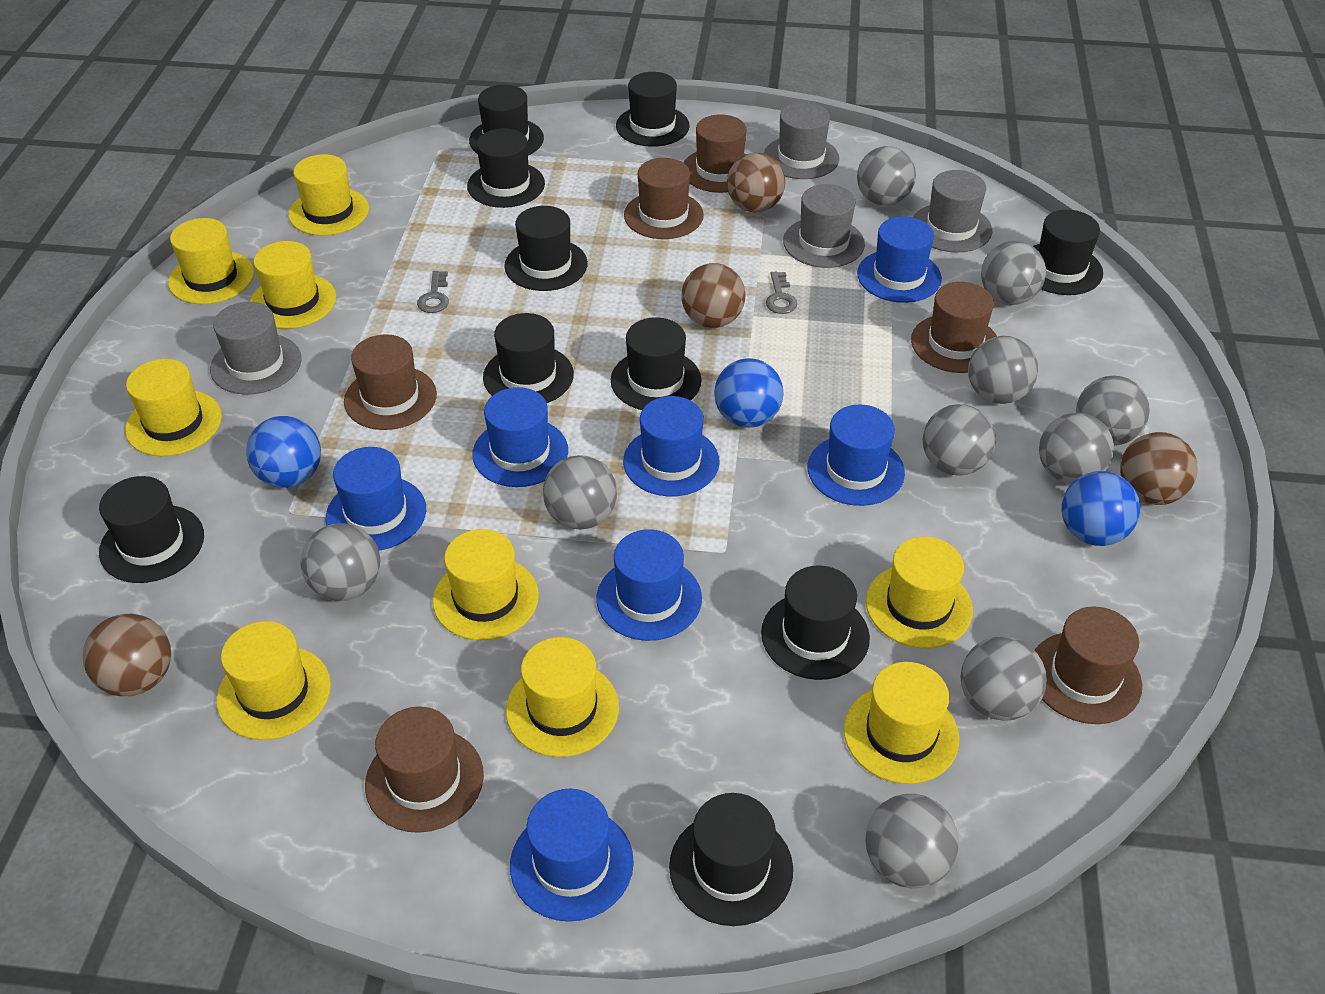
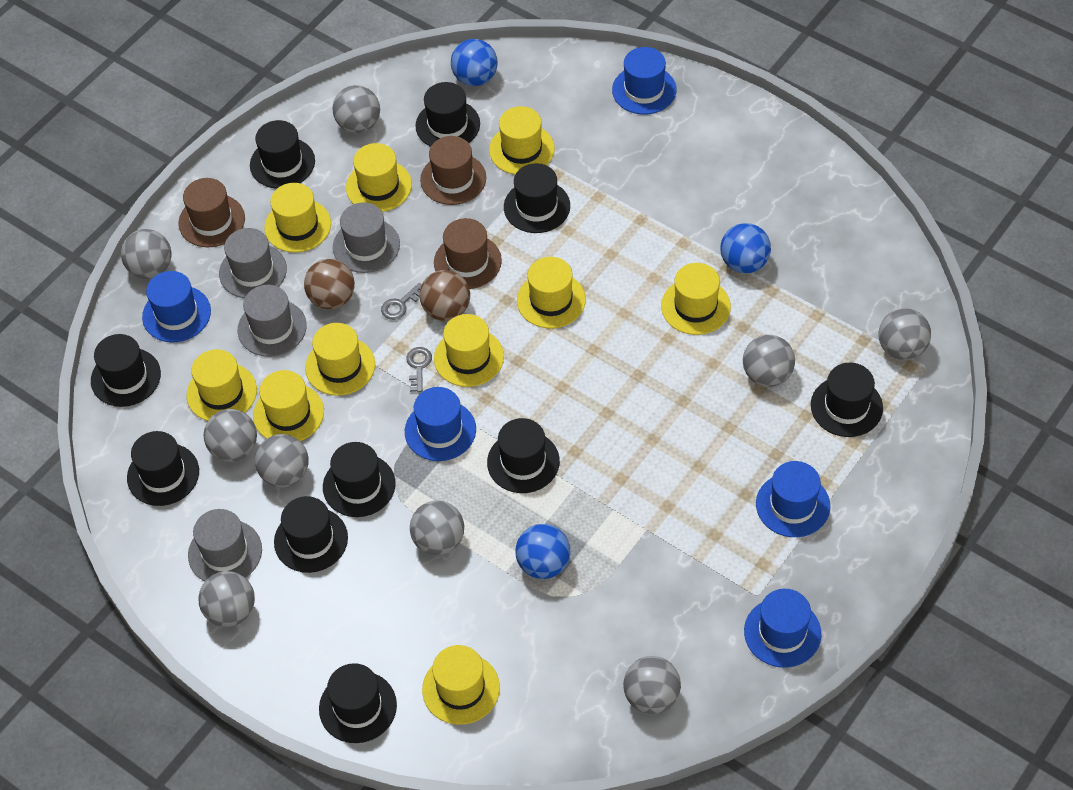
blue hat: [326,447,426,550] [472,387,568,487] [510,789,634,922] [597,529,702,641] [623,396,720,496] [808,405,905,506] [857,216,942,303] = 7 -> [142,271,211,342] [405,387,476,461] [612,47,677,114] [744,589,821,668] [756,461,830,537] = 5
brown ball: [83,614,171,696] [681,263,745,328] [727,153,785,213] [1120,432,1198,505] = 4 -> [304,259,355,309] [420,270,470,321] = 2
brown hat: [344,334,437,430] [365,706,484,833] [624,158,704,239] [683,115,746,193] [911,282,997,373] [1035,606,1142,724] = 6 -> [178,178,245,247] [420,136,486,205] [434,218,502,289] = 3
grey ball: [300,523,381,601] [543,455,617,530] [857,146,916,206] [865,794,959,888] [923,404,996,476] [960,636,1047,721] [968,336,1038,404] [981,241,1046,305] [1039,413,1114,484] [1076,376,1150,446] = 10 -> [121,229,172,279] [199,571,255,627] [204,409,257,462] [255,434,309,487] [332,85,380,133] [410,501,464,555] [623,656,681,714] [743,335,795,387] [878,308,931,360] = 9
yellow hat: [125,359,222,456] [168,218,254,304] [217,621,331,740] [250,241,336,329] [289,154,369,236] [433,529,539,640] [506,637,619,757] [844,662,960,784] [866,537,973,648] = 9 -> [186,349,257,421] [253,370,324,441] [264,183,331,253] [305,323,375,396] [346,143,412,212] [422,645,500,725] [434,314,504,387] [489,106,555,174] [517,257,586,328] [661,263,731,335] = 10

